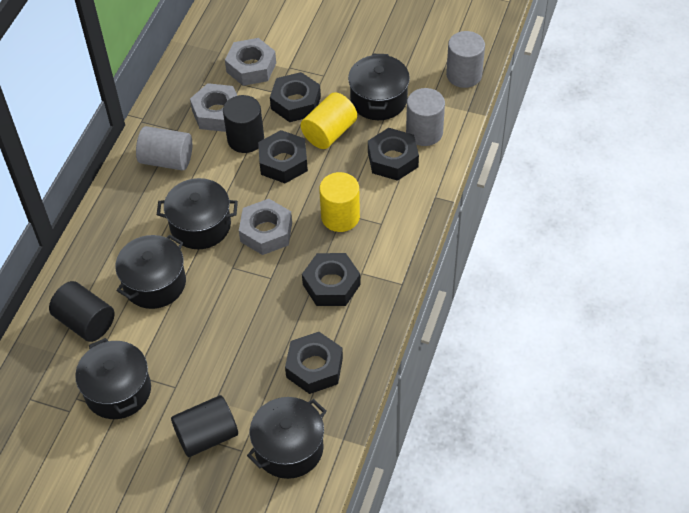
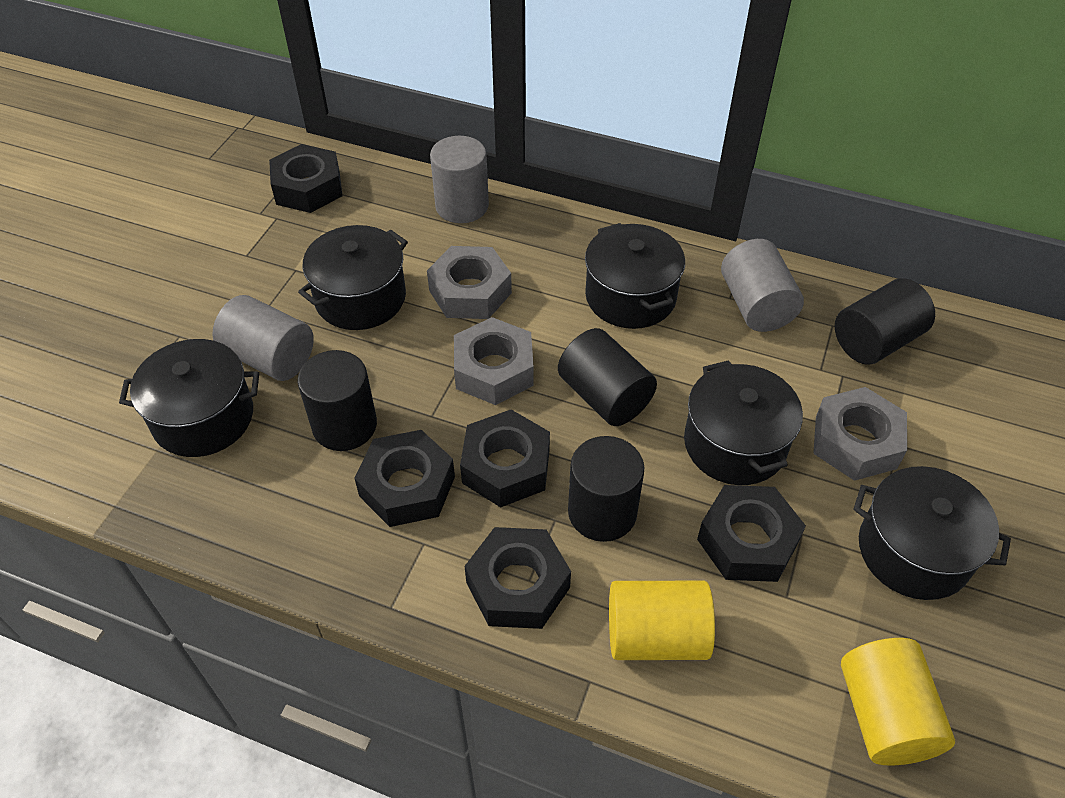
black cylinder: [49,281,115,342] [171,395,238,457] [223,95,264,153] = 3 -> [298,350,377,451] [558,328,657,426] [568,436,644,542] [835,278,935,365] = 4

